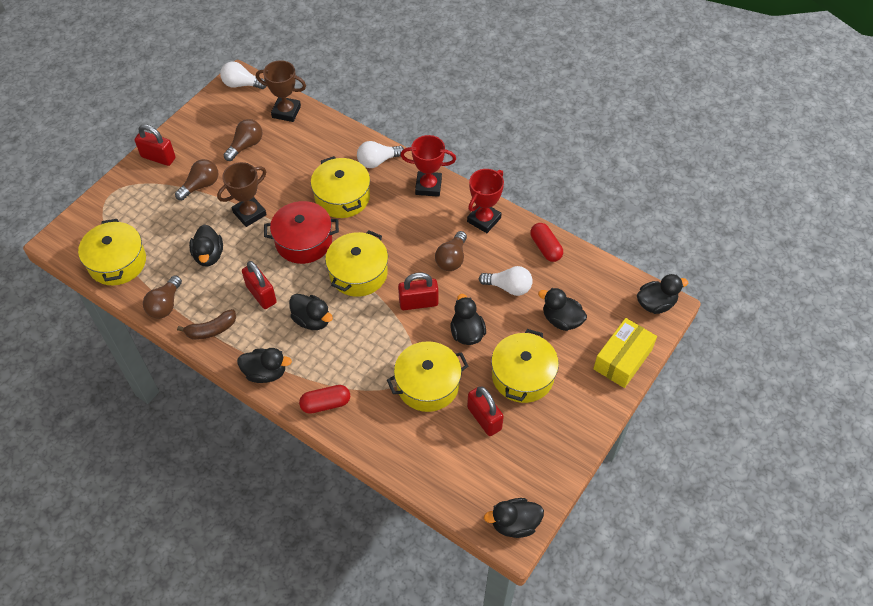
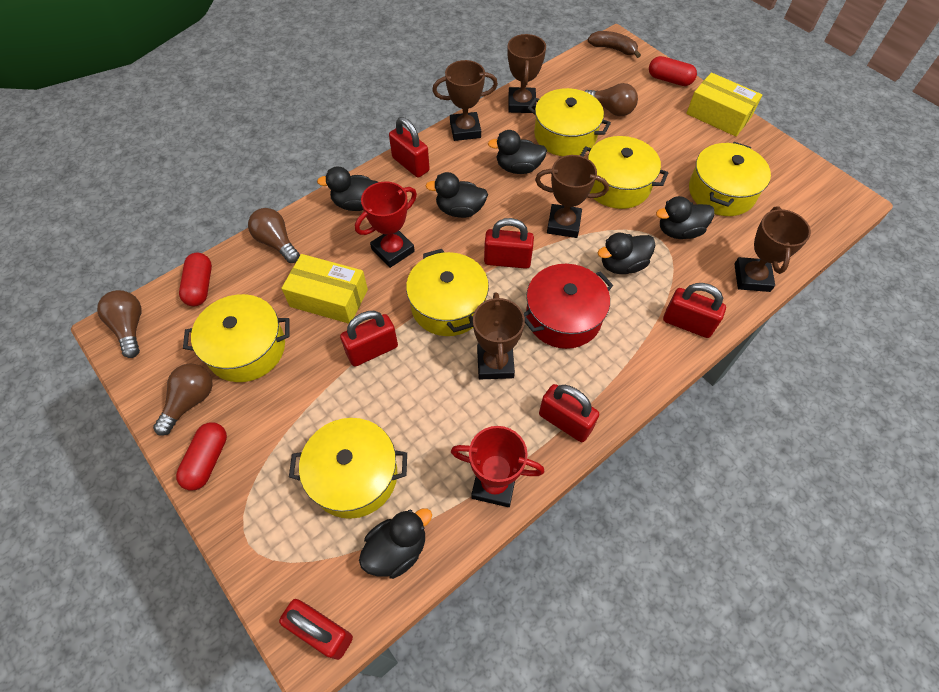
black duck: [189,224,223,266] [237,348,292,383] [289,294,333,330] [450,294,486,345] [484,498,544,538] [538,288,587,331] [637,274,688,314] = 7 -> [317,166,378,211] [359,508,432,579] [425,172,488,218] [488,130,547,174] [598,233,655,274] [656,196,715,239] = 6
brown trophy: [217,162,267,227] [256,60,306,122] = 2 -> [432,60,498,141] [473,292,525,379] [507,34,546,113] [535,155,609,238] [734,206,811,292] = 5
red capsule: [299,385,350,414] [530,223,563,262] = 2 -> [176,422,227,491] [179,253,212,306] [649,56,697,86] = 3
red padlock: [135,124,176,166] [242,261,277,309] [398,273,439,310] [467,386,504,436] = 4 -> [279,599,353,660] [340,311,398,367] [389,117,430,178] [484,218,534,269] [539,384,599,442] [663,283,726,338] = 6
white light bulb: [220,62,267,89] [357,141,404,168] [479,266,533,296] = 3 -> none = 0
yellow box: [593,318,657,388] = 1 -> [281,254,368,324] [686,73,762,137] = 2
yellow pot: [78,219,146,285] [311,156,370,218] [325,230,388,297] [387,341,468,412] [491,329,559,403] = 5 -> [183,294,290,382] [289,418,407,519] [406,249,489,336] [527,88,611,156] [580,136,668,209] [689,142,771,216] = 6

